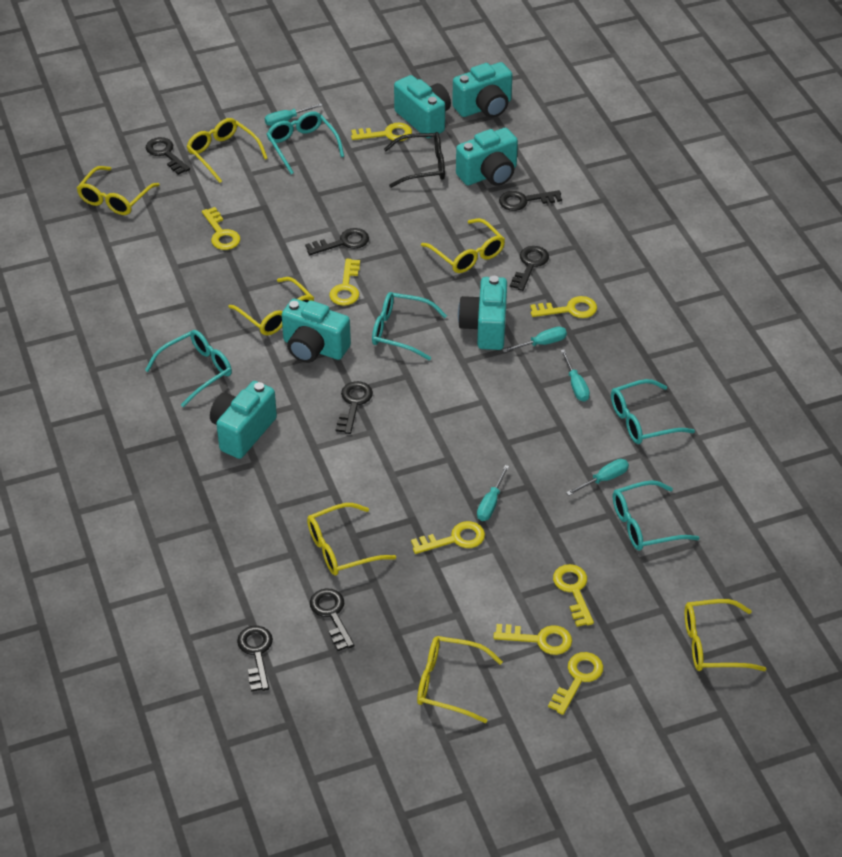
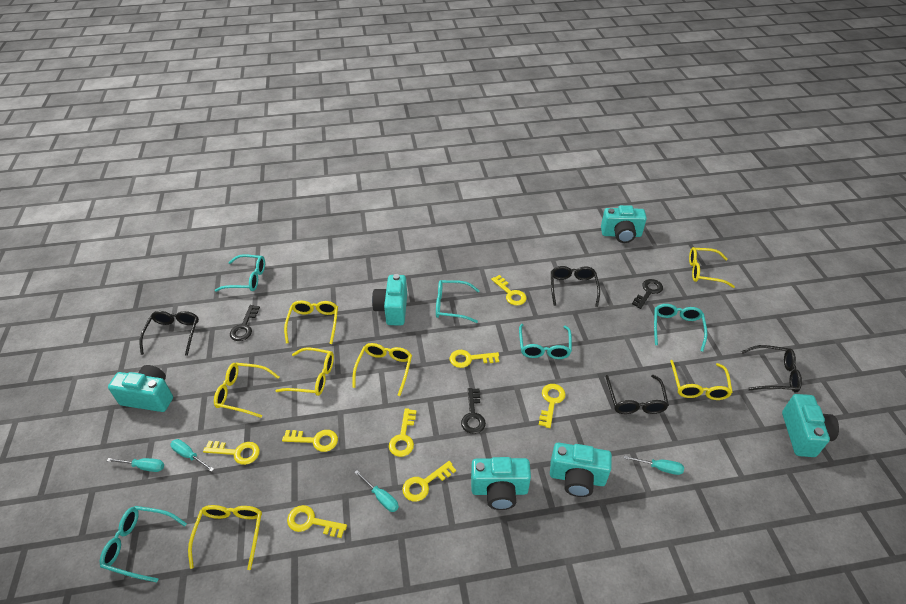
black glasses: [384,132,445,188] = 1 -> [139,311,199,356] [551,266,600,307] [605,375,669,414] [741,345,802,393] = 4
black key: [146,137,190,175] [237,626,273,692] [305,228,369,255] [310,588,355,651] [336,381,373,434] [499,190,562,211] [510,246,549,291] = 7 -> [230,305,260,341] [461,388,486,434] [632,279,663,309] = 3
turquoise screwdriver: [265,103,323,126] [477,465,509,521] [502,327,567,353] [560,349,590,402] [566,459,629,496] = 5 -> [107,458,164,472] [170,439,214,472] [354,470,399,512] [624,455,684,475] = 4

